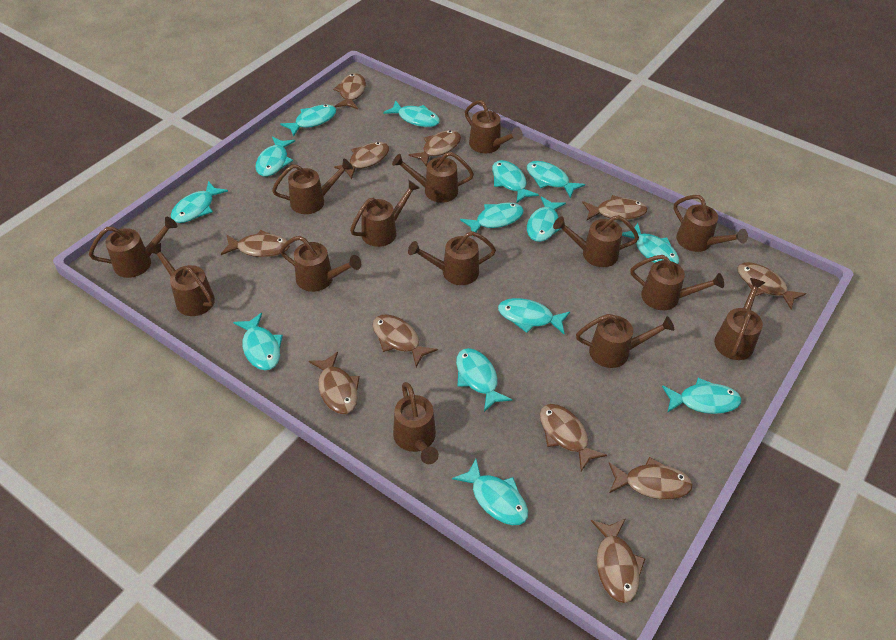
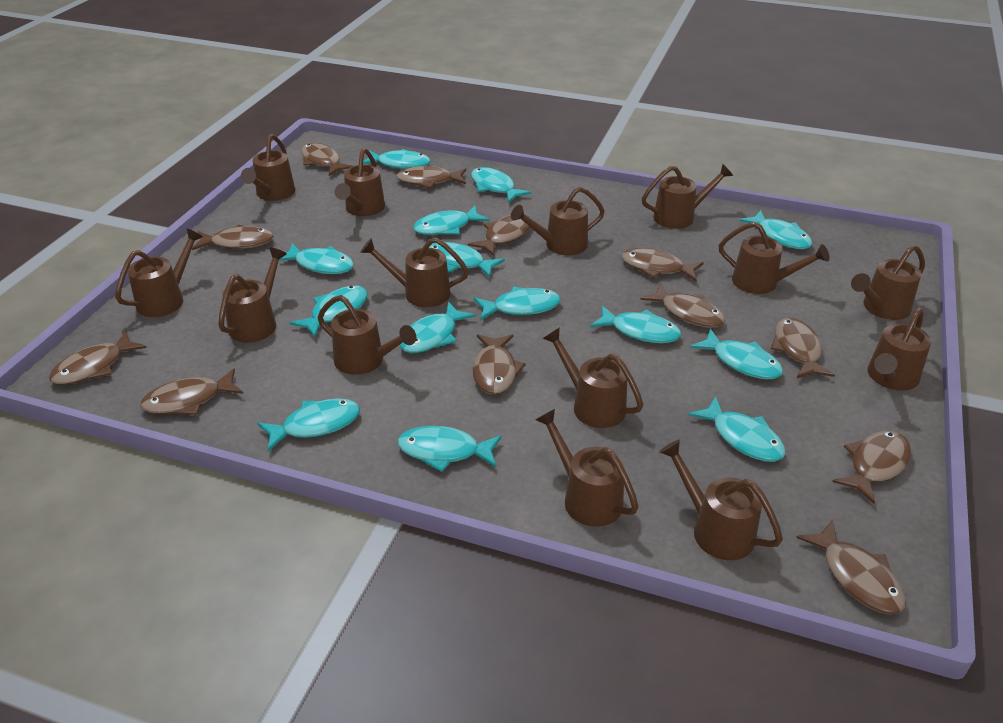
brown fish: [221,230,290,257] [309,352,360,414] [333,73,366,109] [334,142,389,180] [372,314,438,367] [409,130,461,167] [540,404,607,471] [582,195,647,220] [591,519,645,603] [609,457,693,500] [737,262,806,310] = 11 -> [49,331,147,385] [140,368,244,415] [192,224,273,250] [301,143,353,176] [396,166,466,189] [468,215,530,256] [473,334,526,395] [621,248,704,282] [640,283,725,328] [771,318,835,378] [796,520,906,614] [832,431,911,504] = 12

